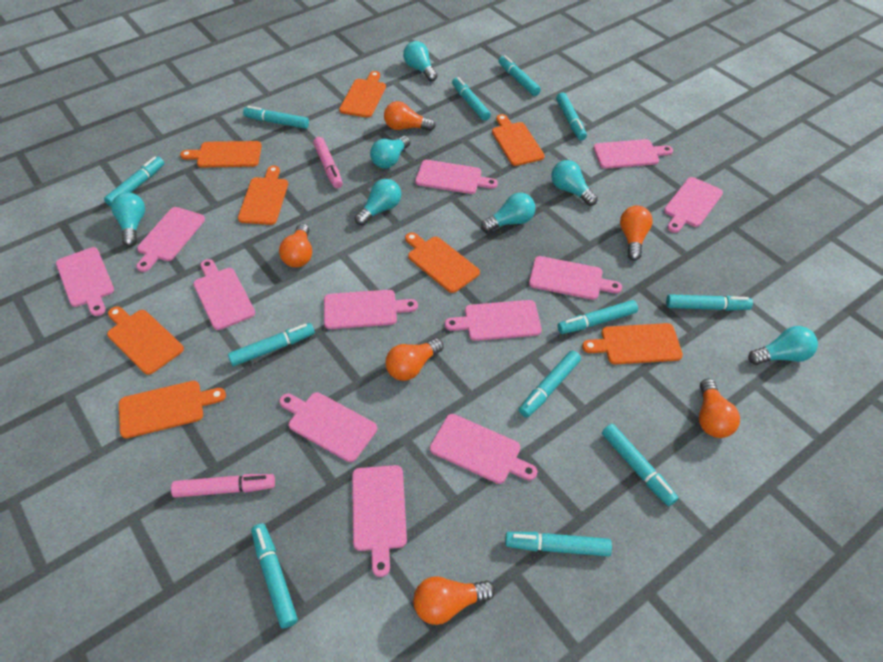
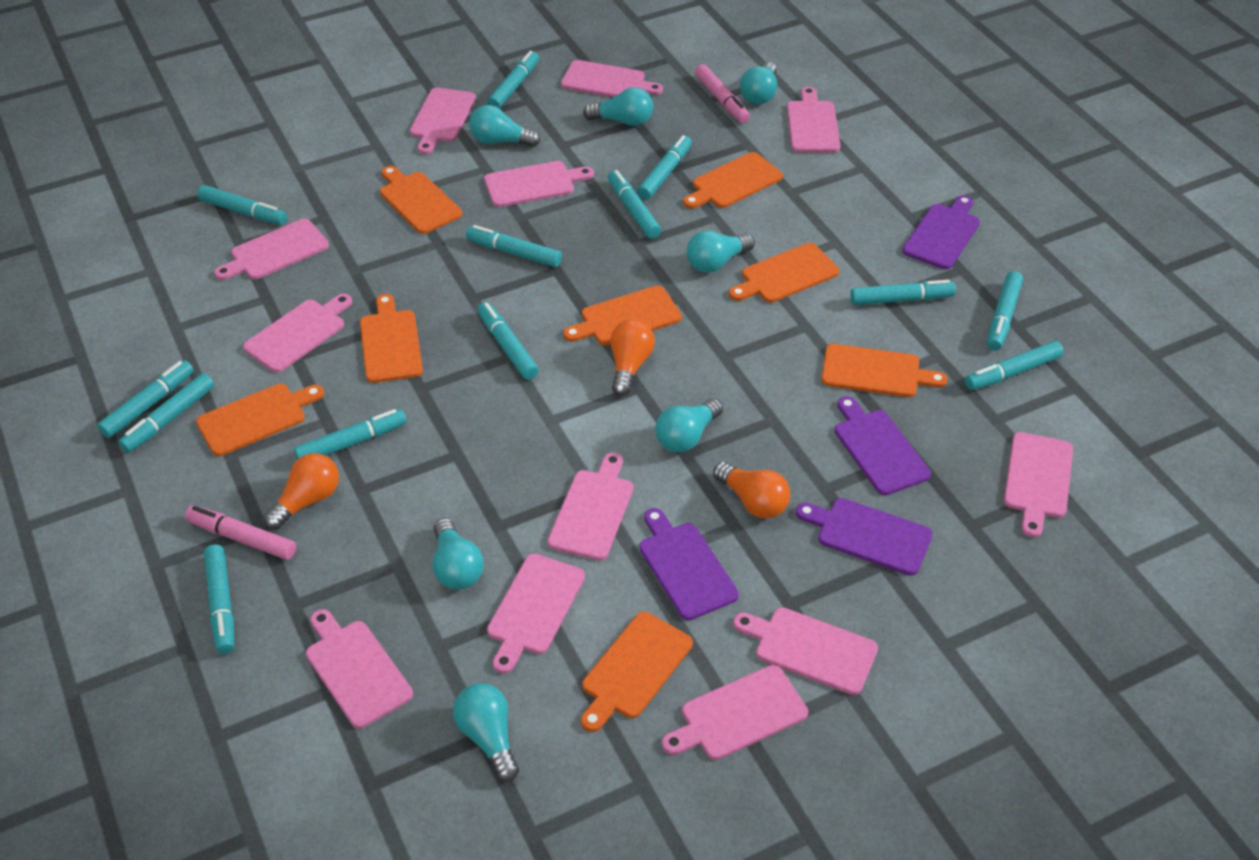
orange light bulb: [279,223,312,268] [384,101,436,131] [386,338,444,381] [413,576,495,625] [620,205,653,261] [699,379,740,438] = 6 -> [263,453,339,530] [610,319,655,396] [713,462,790,519] = 3
purple cutting board: none = 0 -> [639,508,739,620] [796,498,933,576] [835,396,931,495] [902,195,980,269] = 4
turquoise marker: [104,156,164,207] [228,323,315,366] [243,106,309,129] [251,524,298,628] [452,77,491,121] [499,55,541,96] [505,532,612,556] [519,350,581,418] [556,92,587,141] [558,300,638,334] [602,424,678,506] [666,294,753,311] = 12 -> [97,360,194,438] [118,373,214,453] [197,185,287,225] [204,544,234,654] [294,409,406,460] [466,225,562,267] [478,302,539,380] [487,51,539,108] [608,170,661,239] [637,135,692,200] [850,280,956,305] [965,341,1064,390] [987,271,1023,350] = 13

